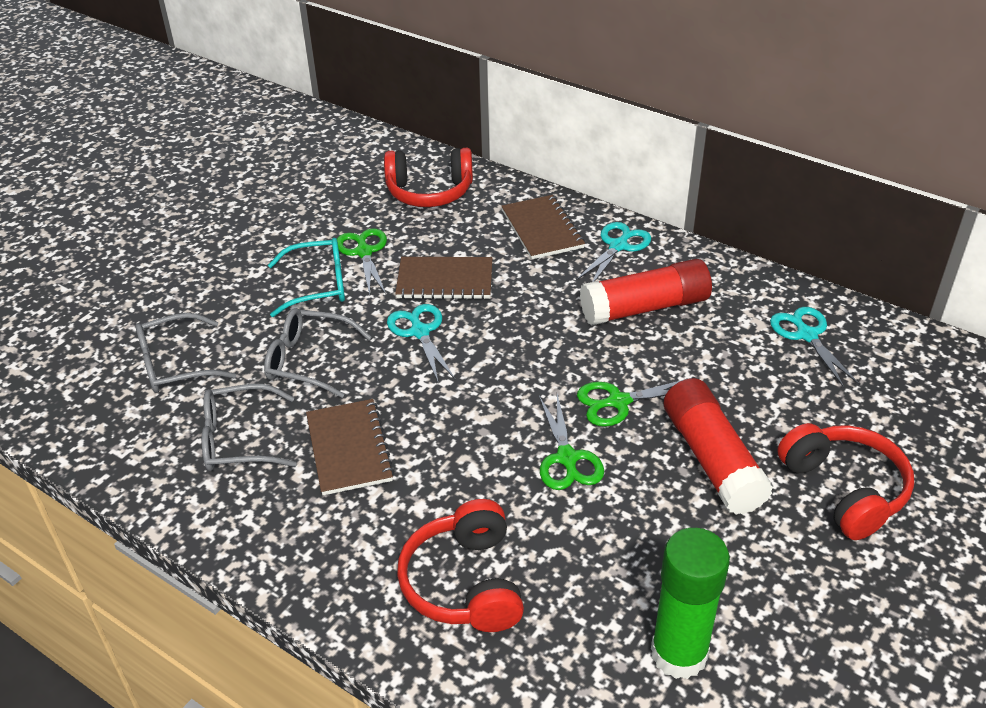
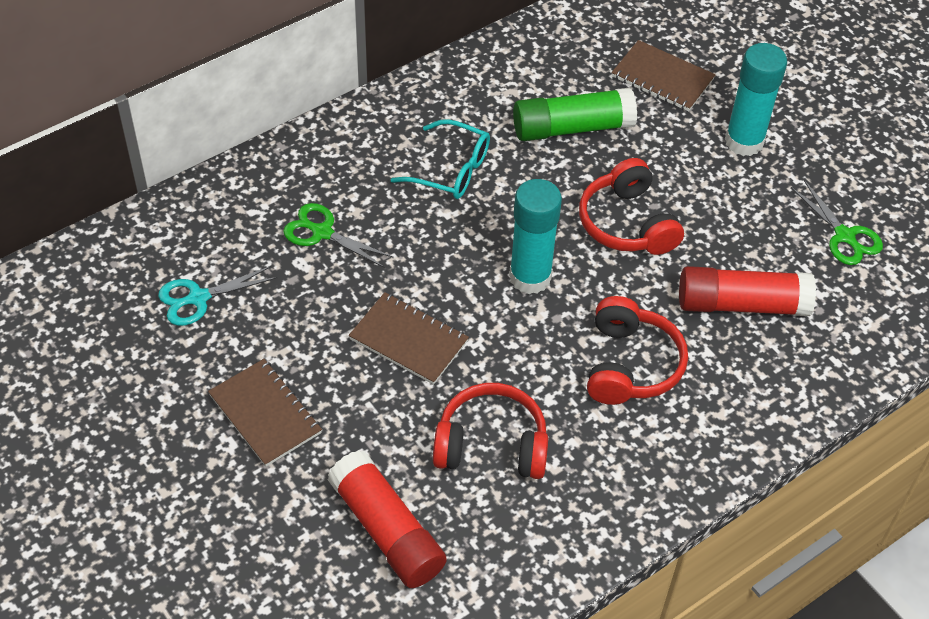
green scissors: [337,228,387,296] [539,394,604,490] [577,377,695,427] = 3 -> [283,203,393,268] [791,180,883,265] = 2
grey glasses: [136,313,236,393] [202,384,297,471] [264,308,372,398] = 3 -> none = 0
turquoise glue stick: none = 0 -> [509,179,562,294] [725,43,787,156] = 2
turquoise scissors: [387,304,455,382] [576,222,651,282] [770,307,860,388] = 3 -> [158,266,277,326] = 1

